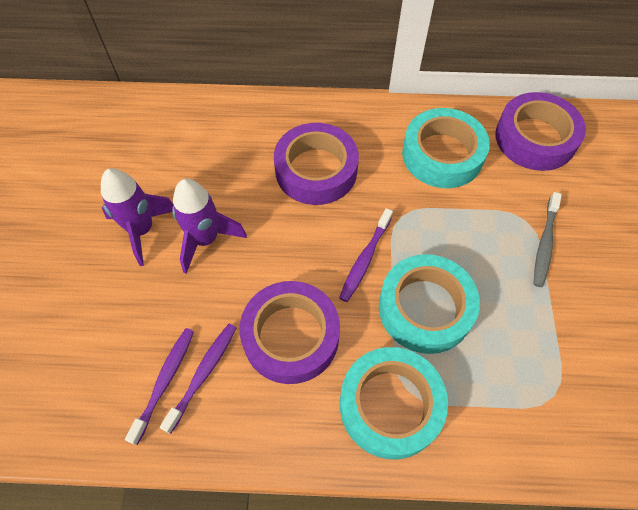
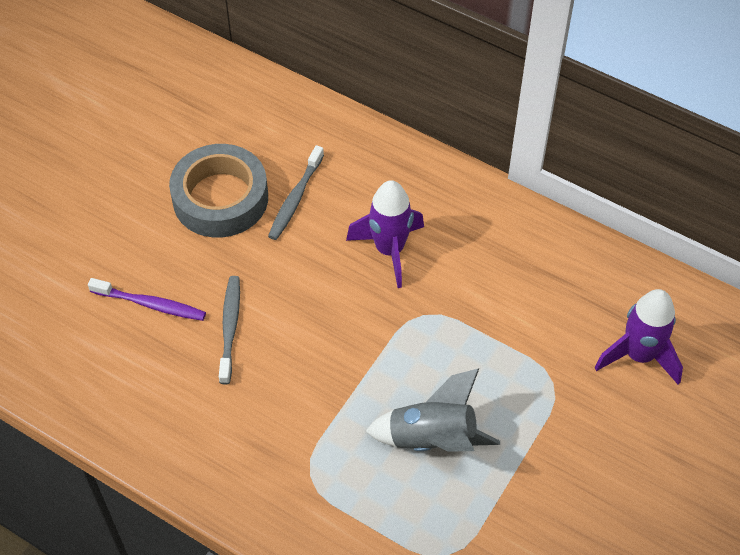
grey rocket: none = 0 -> [365,368,500,451] = 1
grey tape: none = 0 -> [169,144,268,238] = 1
grey toothbrush: [534,192,562,287] = 1 -> [219,276,240,384] [268,145,324,240] = 2
purple tape: [239,281,340,384] [274,123,359,205] [495,92,586,171] = 3 -> none = 0
purple toothbrush: [125,328,194,445] [160,324,237,434] [339,208,393,302] = 3 -> [88,278,206,321] = 1
turquoise tape: [340,347,448,459] [379,254,480,354] [402,108,490,188] = 3 -> none = 0

